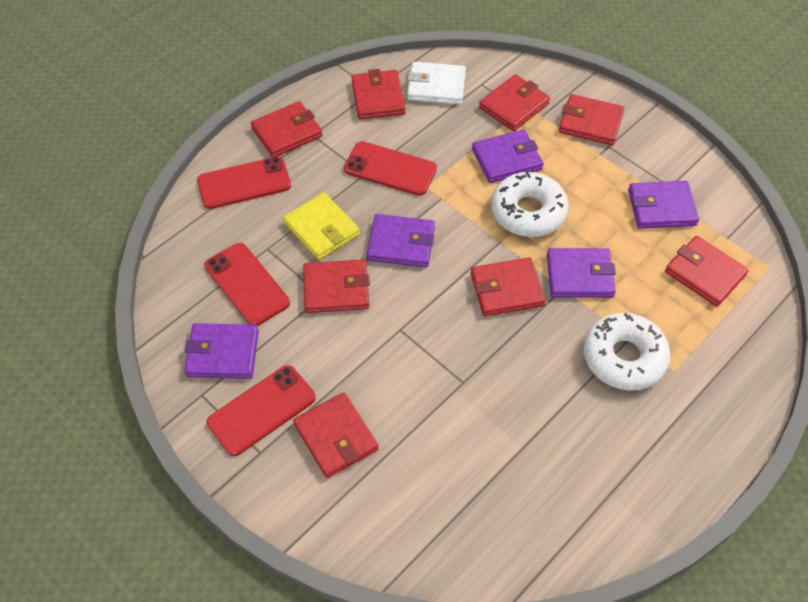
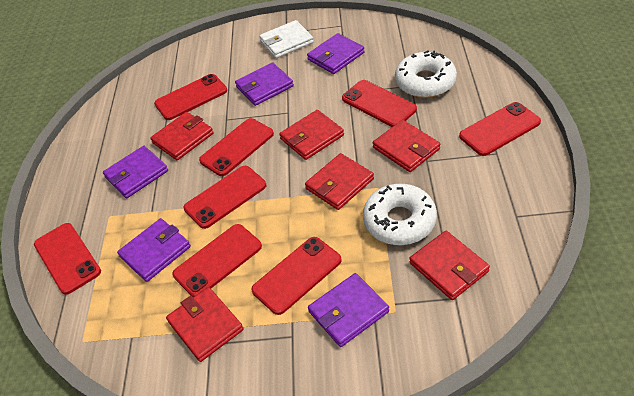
red phone: [197,156,291,209] [204,243,290,326] [207,365,316,456] [344,141,437,196] = 4 -> [34,223,101,295] [154,74,227,120] [173,224,262,297] [184,166,266,229] [199,118,274,176] [251,237,342,315] [342,80,417,127] [459,102,541,156] = 8
red wallet: [251,101,323,157] [293,392,379,478] [303,259,370,313] [351,69,405,120] [471,258,546,316] [479,74,550,131] [559,94,624,146] [665,236,749,307] = 8 -> [150,112,214,160] [166,287,244,362] [279,110,344,160] [305,153,374,210] [373,120,440,172] [410,231,490,300] = 6
yellow wallet: [283,192,360,260] = 1 -> none = 0

